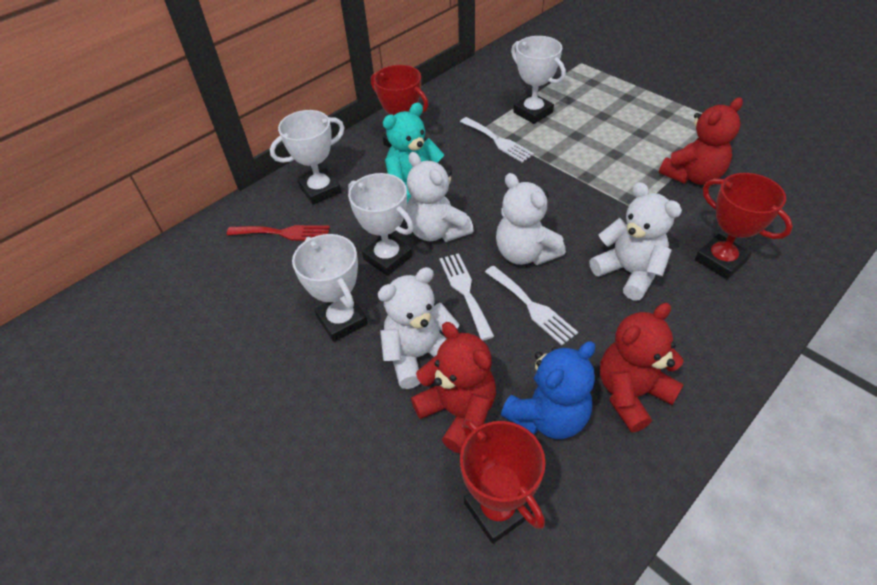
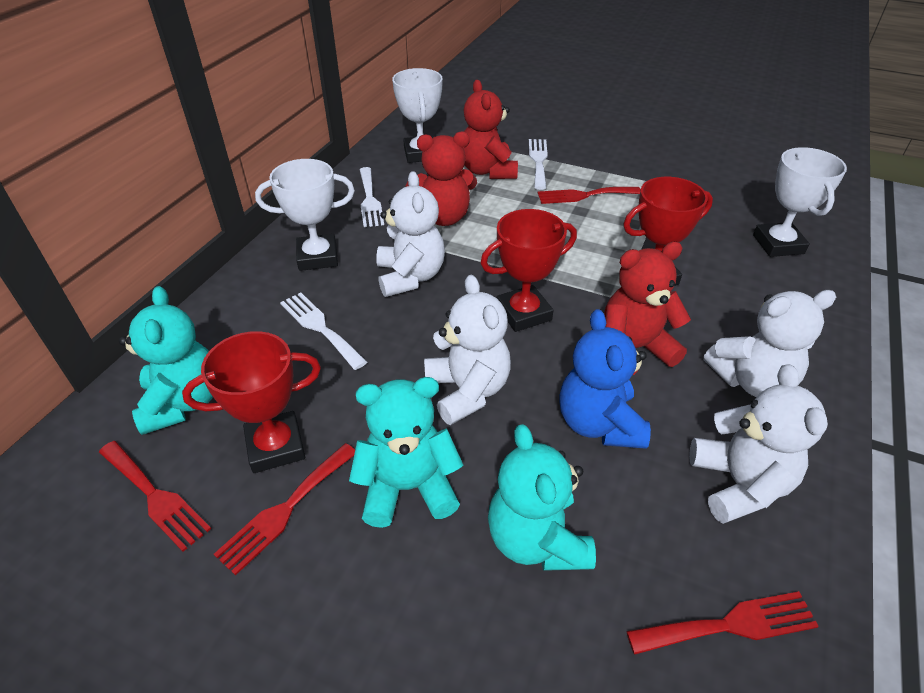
red fork: [227,225,330,241] = 1 -> [99,441,211,552] [214,443,355,576] [538,187,641,204] [626,591,819,655] = 4
turquoise teddy bear: [383,103,445,203] = 1 -> [119,286,213,435] [349,377,463,528] [488,424,596,571] = 3
white trophy: [270,110,345,205] [292,234,368,342] [348,173,414,276] [511,36,566,124] = 4 -> [255,159,355,271] [392,68,443,163] [753,147,847,257] = 3

